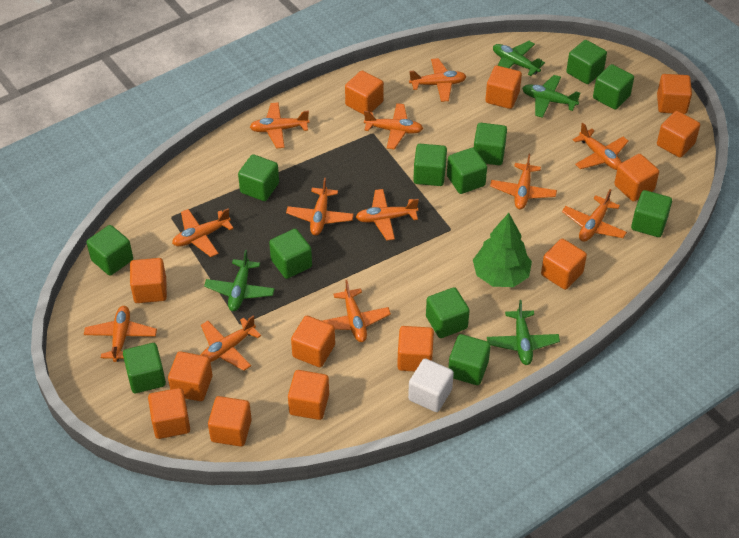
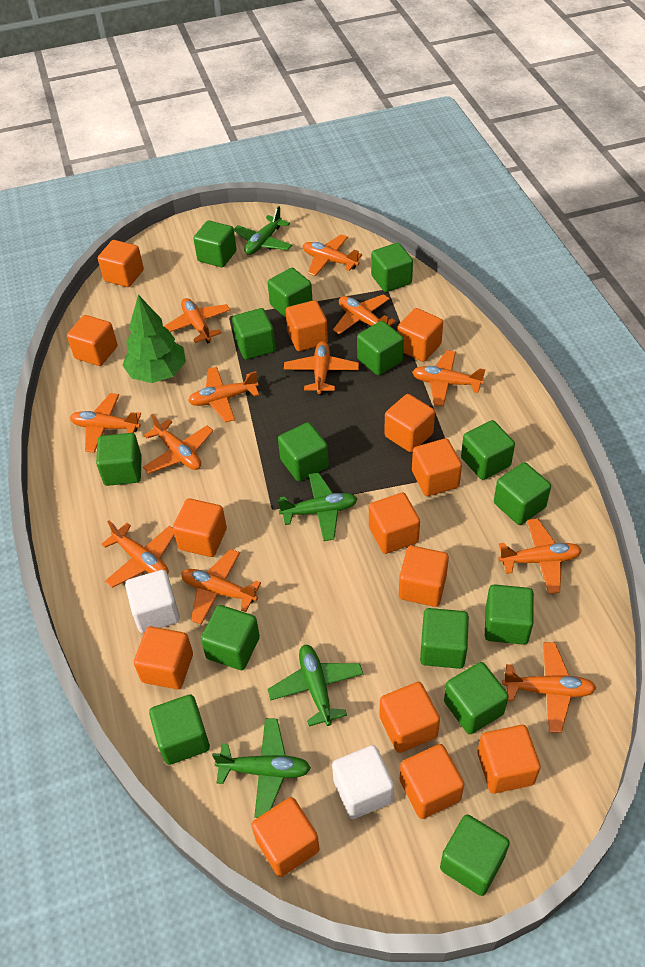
green cube: [87,225,133,276] [123,343,166,393] [238,154,279,201] [269,229,312,279] [413,144,447,186] [426,287,470,338] [447,148,487,194] [448,334,491,385] [474,123,507,165] [566,40,607,84] [593,64,634,110] [631,190,672,237] = 12 -> [96,433,142,486] [149,694,210,765] [193,220,236,267] [201,605,260,670] [232,308,276,360] [268,268,312,318] [278,422,329,481] [357,321,404,375] [371,243,413,292] [420,608,469,669] [440,815,510,896] [444,662,509,734] [461,420,515,480] [485,584,534,645] [494,462,551,525] = 15
orange cube: [130,258,167,303] [148,388,190,439] [168,351,213,401] [208,396,252,447] [288,370,329,420] [291,316,335,367] [345,71,384,115] [397,326,434,372] [485,66,522,109] [541,239,587,290] [614,154,659,202] [657,74,692,114] [657,111,700,158] = 13 -> [67,315,117,366] [98,240,144,287] [134,626,193,689] [173,498,227,557] [251,797,319,877] [286,300,328,351] [369,493,420,554] [380,682,440,753] [384,394,435,452] [397,308,443,362] [399,546,449,607] [400,744,464,819] [412,438,462,496] [477,725,541,794] = 14
white cube: [408,359,454,412] = 1 -> [125,570,180,633] [332,745,394,819] = 2

